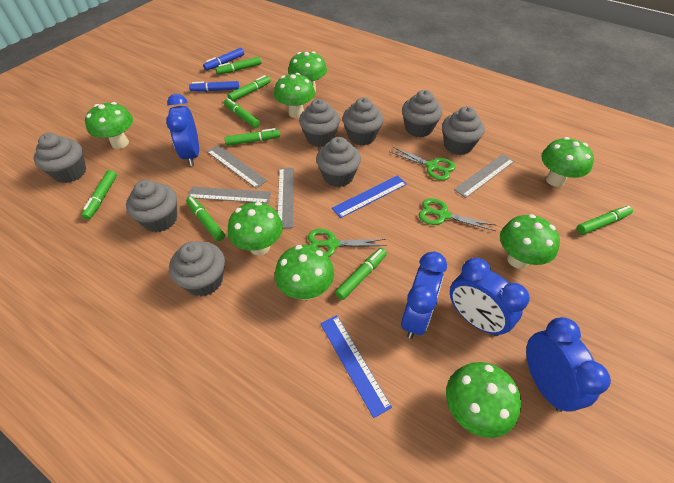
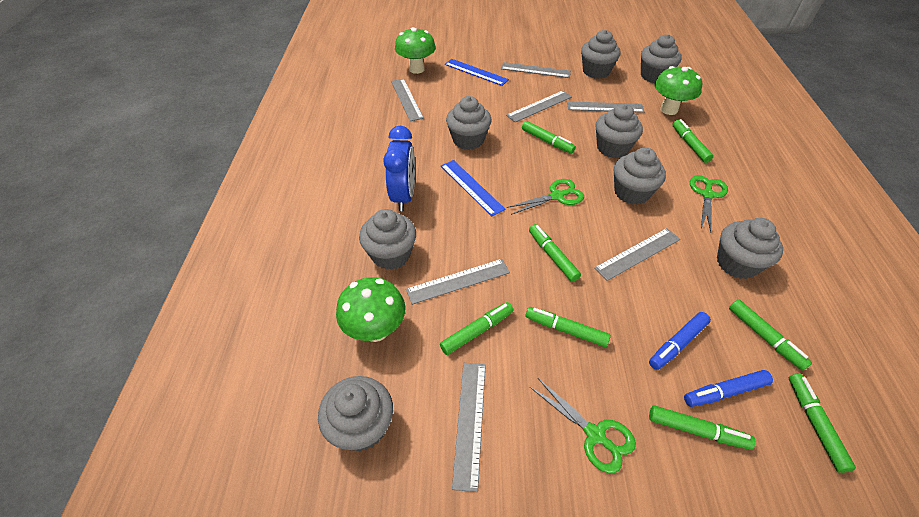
blue clock: [166,94,199,166] [401,251,447,339] [450,258,530,336] [526,317,611,412] = 4 -> [383,126,415,211] = 1
green mushroom: [85,102,133,149] [228,202,283,255] [274,73,315,118] [275,245,334,300] [288,51,327,91] [446,362,521,438] [500,214,560,269] [541,137,594,187] = 8 -> [336,277,406,342] [395,27,436,74] [654,66,702,115] = 3
grey ruler: [187,187,271,203] [207,145,267,189] [278,168,294,228] [454,154,514,198] = 4 -> [391,79,424,121] [406,259,510,305] [452,363,486,492] [501,62,571,78] [506,91,572,122] [567,101,645,113] [594,228,680,281] = 7

